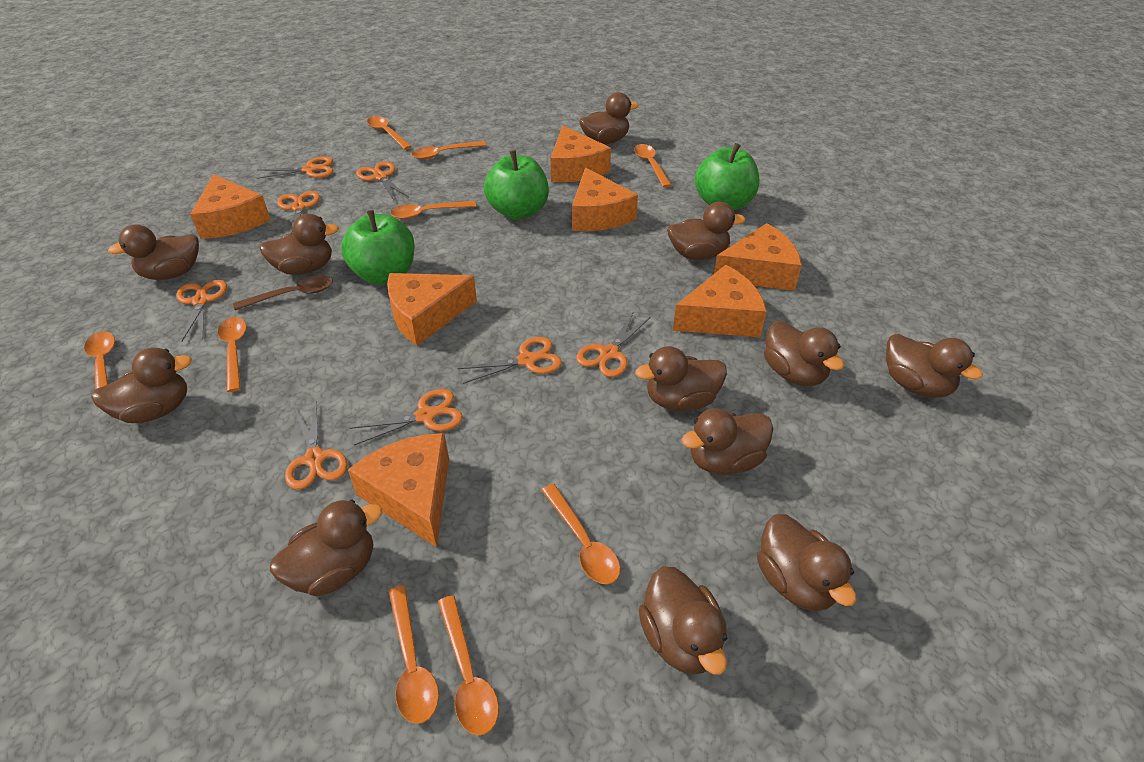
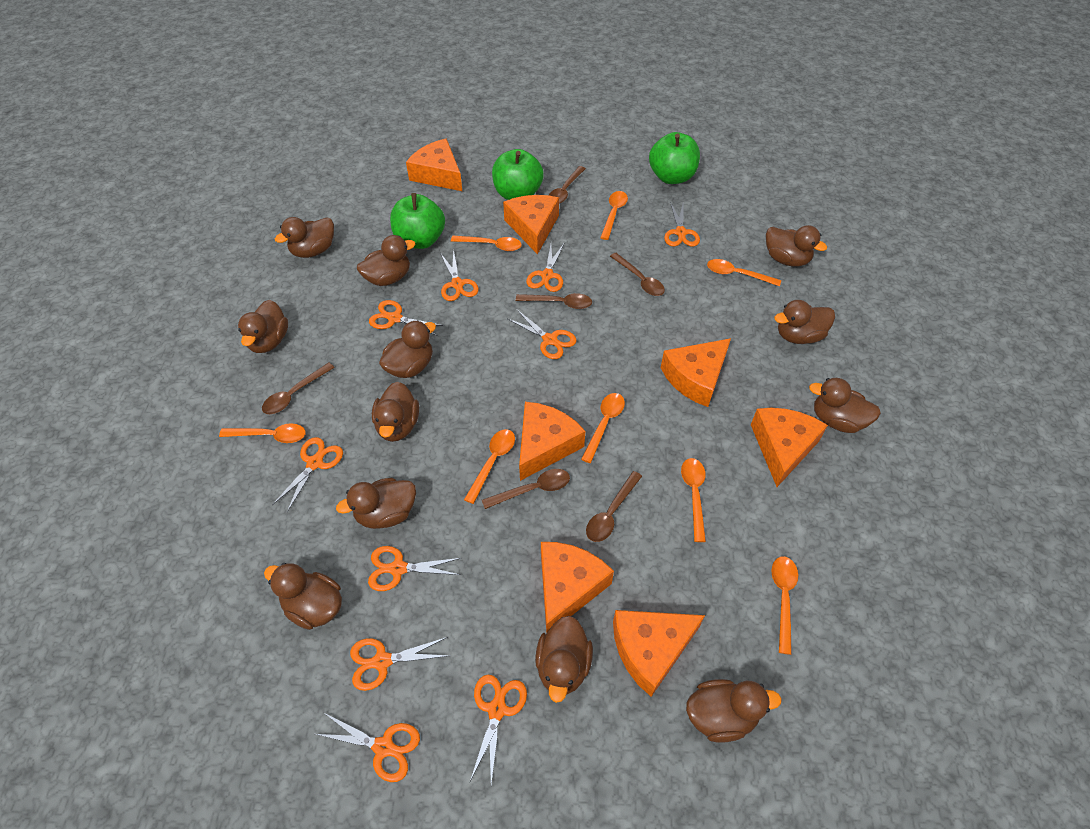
brown spoon: [233,275,333,310] = 1 -> [262,362,335,414] [482,469,570,509] [516,293,592,309] [549,166,586,204] [586,471,642,542] [610,253,665,296] = 6
orange scissors: [176,280,227,342] [257,156,333,179] [277,191,320,233] [285,401,348,490] [349,389,463,445] [356,161,409,200] [457,337,562,384] [576,311,650,377] = 8 -> [272,437,343,512] [316,713,420,782] [350,637,449,691] [368,546,461,591] [369,300,444,336] [440,249,479,301] [470,675,527,784] [508,310,577,359] [526,244,564,292] [664,202,700,246] = 10
orange spoon: [84,331,115,407] [218,317,247,392] [367,116,412,150] [389,586,439,724] [390,201,476,219] [412,141,487,160] [438,595,499,735] [542,484,620,584] [634,144,672,188] = 9 -> [219,423,306,443] [451,236,522,251] [464,429,515,504] [581,393,625,463] [600,191,628,240] [681,458,706,542] [707,259,781,286] [771,556,798,655] = 8

